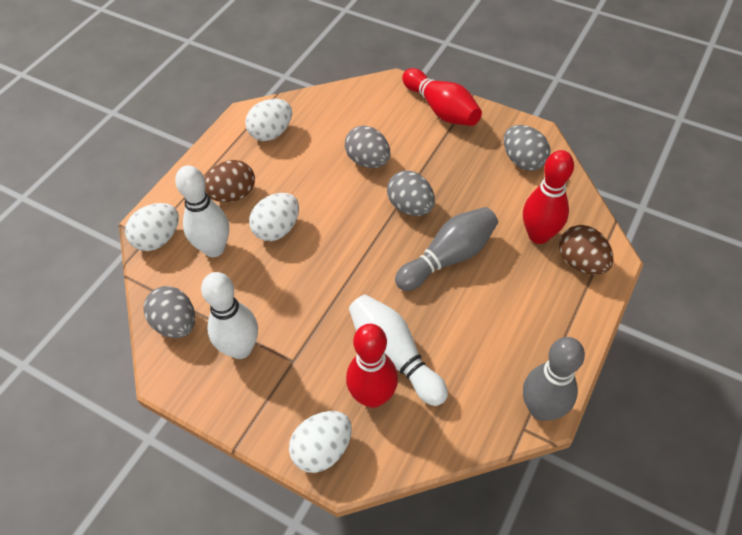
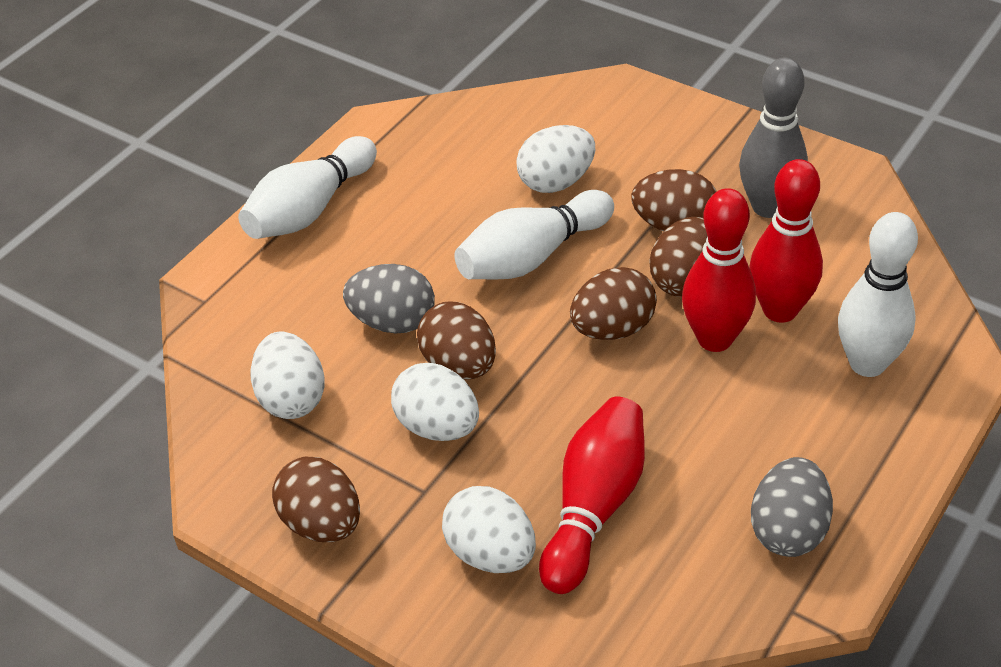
brown egg: [204,160,255,202] [559,225,613,275] = 2 -> [272,457,360,542] [417,301,496,380] [570,267,657,340] [631,169,717,231] [650,217,707,297] = 5
grey bowling pin: [395,207,498,291] [523,337,585,421] = 2 -> [739,58,808,218] = 1
grey egg: [144,286,195,338] [345,126,390,168] [387,170,435,216] [504,125,550,171] = 4 -> [343,264,435,333] [751,457,833,557] = 2

